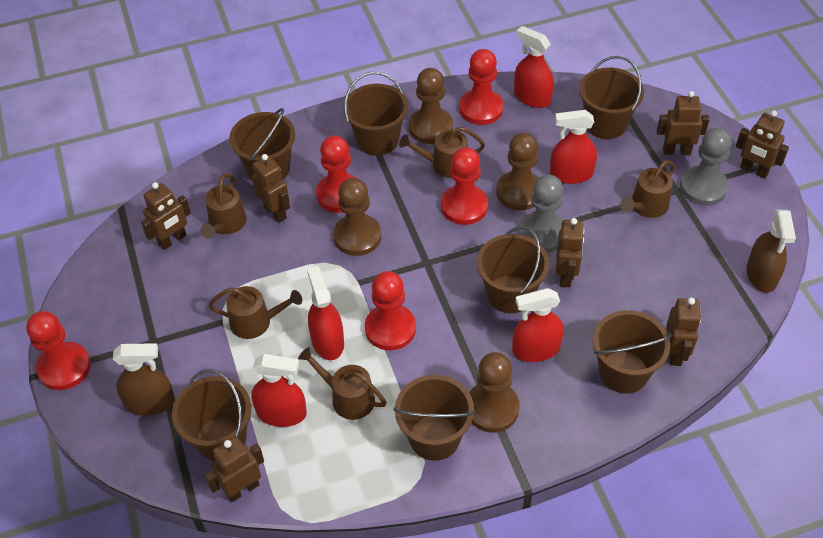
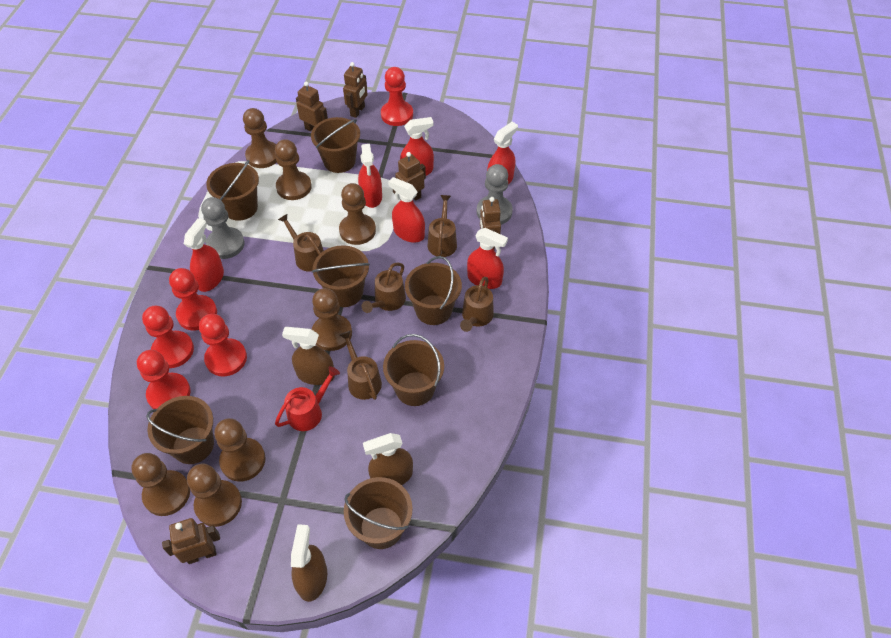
brown pawn: [333,178,381,256] [409,68,453,144] [469,352,520,432] [496,133,538,210] = 4 -> [131,453,190,516] [187,464,242,527] [214,418,266,482] [243,108,277,168] [275,139,312,200] [312,288,352,351] [339,183,376,245] = 7
brown robot: [141,182,191,250] [205,436,264,502] [252,154,290,223] [556,218,585,287] [657,91,710,155] [666,297,701,366] [736,110,789,179] = 7 -> [162,518,220,564] [296,82,328,131] [343,62,368,118] [393,152,426,201] [480,197,501,251] = 5
brown spray bottle: [113,343,175,416] [747,210,796,293] = 2 -> [282,327,335,385] [291,524,327,602] [363,433,413,485] = 3
red spray bottle: [251,354,307,427] [307,266,344,360] [512,288,564,362] [514,26,554,108] [550,110,597,184] = 5 -> [184,218,224,292] [358,144,382,208] [388,177,425,243] [400,117,434,176] [467,228,508,289] [487,122,518,184] = 6
red watering can: none = 0 -> [275,366,340,431] = 1

